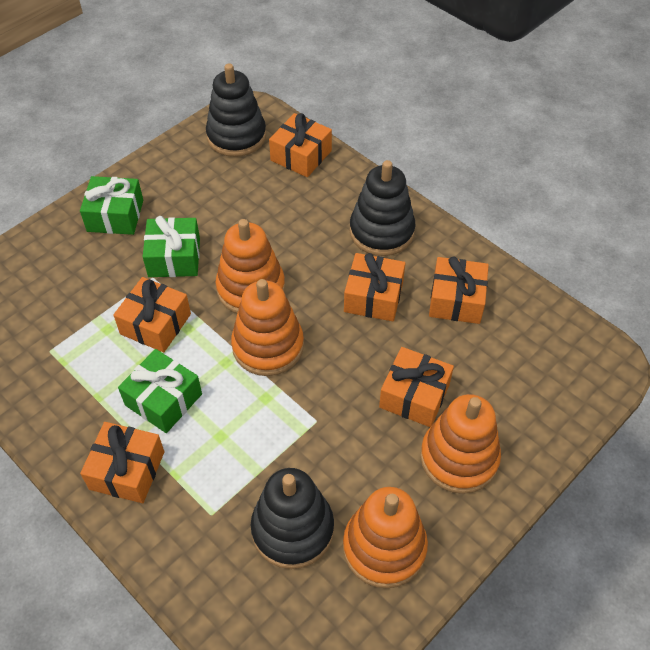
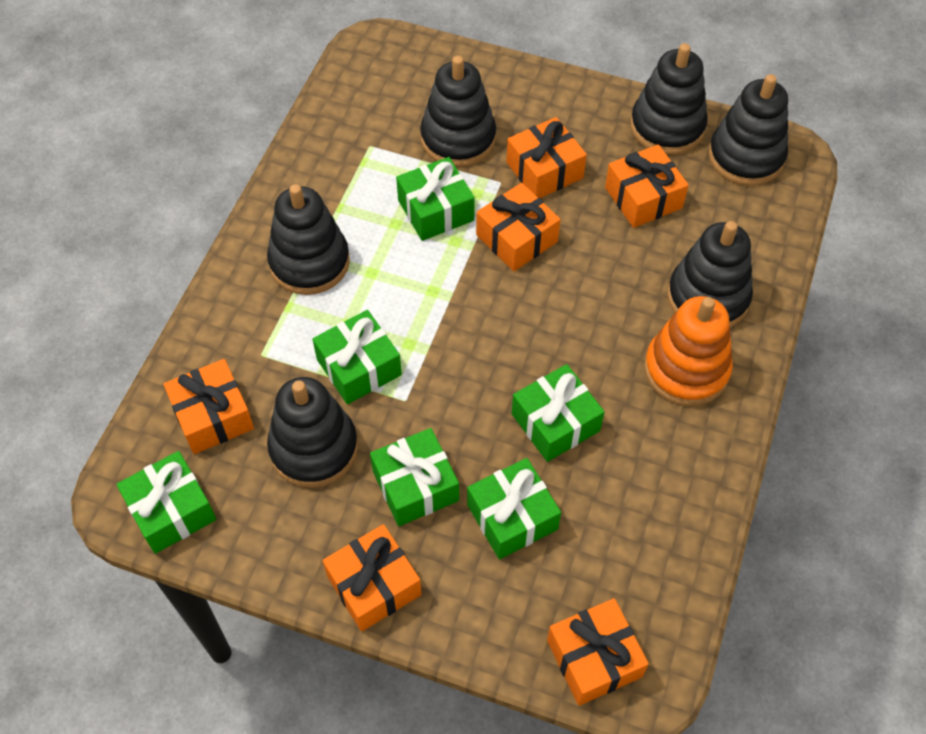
black stacking toy: [206,63,266,157] [251,468,334,569] [350,160,415,256] = 3 -> [267,184,350,295] [267,377,358,488] [420,56,496,167] [630,43,708,155] [667,221,753,328] [708,74,788,186] = 6
green gift: [80,176,143,235] [118,349,202,433] [143,216,200,277] = 3 -> [116,451,216,554] [313,310,402,404] [370,428,459,526] [396,157,475,241] [467,458,561,559] [512,364,604,462] = 6
orange stacking toy: [216,219,285,313] [231,279,304,376] [343,487,428,589] [420,394,501,494] = 4 -> [644,296,733,406] = 1

